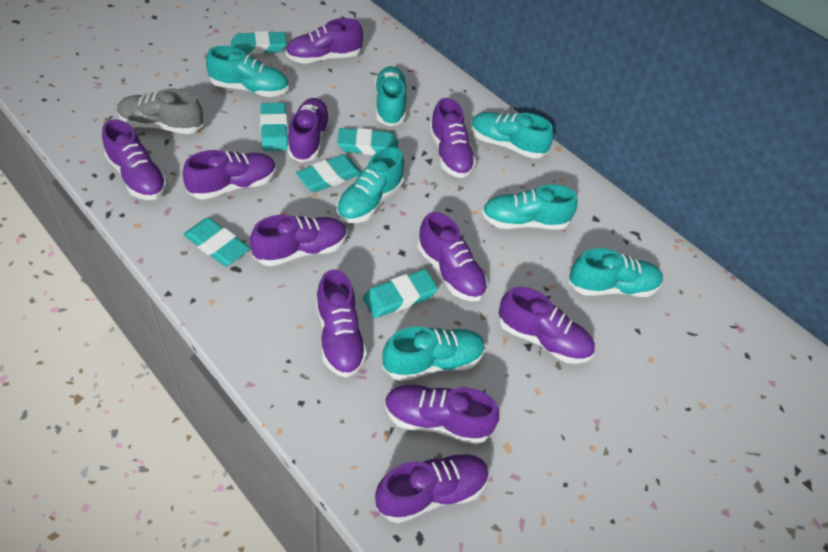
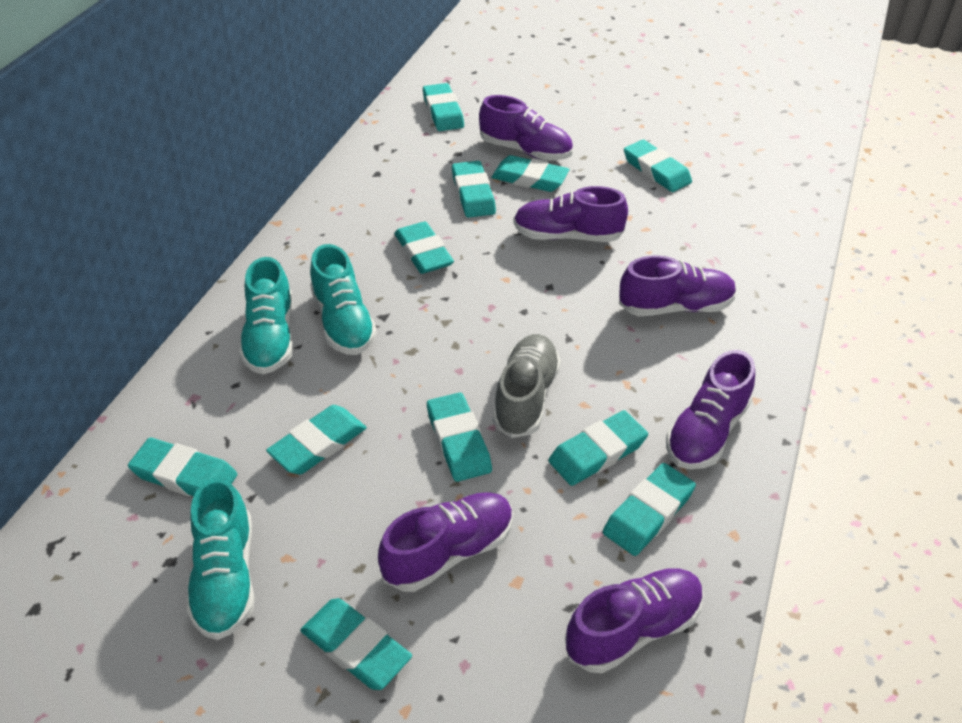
purple shoe: [102,119,167,200] [183,150,276,200] [250,215,347,266] [286,18,363,64] [287,98,331,163] [316,269,367,377] [375,453,489,523] [384,385,499,444] [417,212,488,302] [429,98,476,178] [498,287,595,364] = 11 -> [378,492,513,592] [479,95,573,160] [513,186,628,242] [565,569,704,673] [619,255,737,316] [666,350,755,469] = 6
turquoise eraser: [183,218,250,266] [231,31,287,54] [260,103,288,151] [296,155,361,192] [337,128,398,155] [363,269,438,318] = 6 -> [128,438,237,496] [266,405,367,475] [300,598,412,690] [394,222,454,274] [423,83,464,131] [427,392,492,482] [452,161,496,218] [491,155,569,192] [549,410,648,486] [603,463,696,556] [624,140,692,192] = 11
turquoise shoe: [206,46,289,97] [336,147,404,223] [374,66,407,126] [382,326,485,381] [471,112,553,159] [482,184,577,230] [568,248,663,297] = 7 -> [186,478,255,640] [239,257,293,374] [310,244,377,355] = 3

